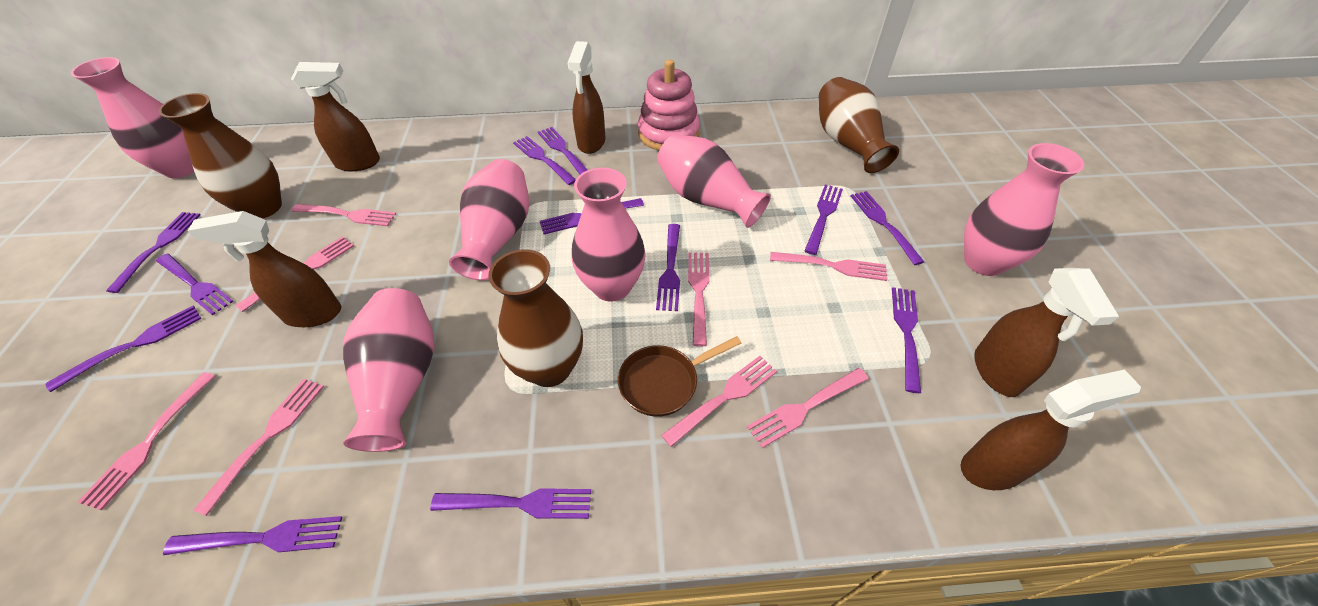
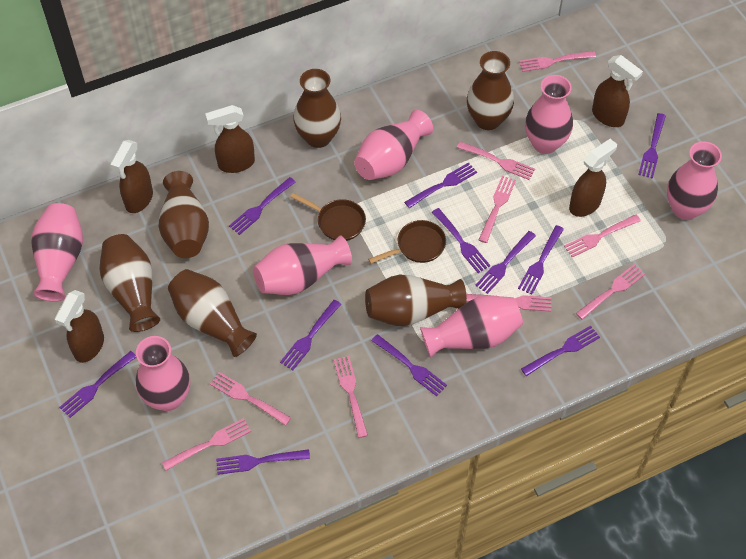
brown pan: [618,336,742,417] = 1 -> [290,193,366,241] [368,220,446,263] = 2
brown vase: [159,93,282,218] [488,249,583,387] [819,77,899,173] = 3 -> [100,234,160,332] [158,171,209,258] [168,269,257,357] [293,69,341,148] [365,275,467,326] [467,51,514,130] = 6
pink fork: [78,372,215,510] [194,379,324,516] [235,236,354,312] [292,204,396,226] [661,356,777,447] [688,252,710,347] [747,368,869,448] [770,252,887,281] = 8 -> [162,418,251,471] [210,372,291,426] [334,356,368,438] [457,141,535,180] [466,294,551,312] [479,176,516,243] [519,51,596,72] [564,214,641,257] [576,264,645,320] = 9
pink stacking toy: [638,60,700,151] = 1 -> none = 0
pink vase: [71,57,194,178] [343,288,435,452] [449,159,529,281] [572,167,646,302] [657,134,771,228] [964,143,1084,276] = 6 -> [31,203,83,302] [136,336,190,411] [253,236,352,295] [354,110,433,180] [420,296,523,358] [525,75,573,154] [667,141,722,220] = 7
purple fork: [46,306,201,392] [106,212,201,293] [156,254,234,315] [163,516,342,555] [430,488,591,519] [513,136,576,185] [538,127,587,174] [540,198,644,234] [656,224,680,311] [805,184,843,255] [850,191,924,265] [892,287,921,393] = 12 -> [59,351,136,418] [216,449,310,475] [229,177,296,235] [280,300,341,370] [371,334,447,396] [404,162,477,208] [432,208,490,273] [475,231,536,294] [518,225,564,295] [521,326,600,376] [638,113,666,179] = 11

